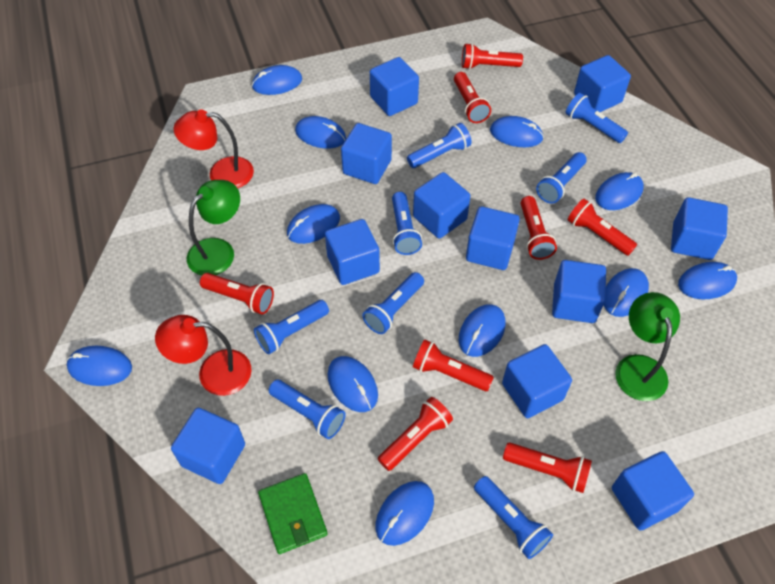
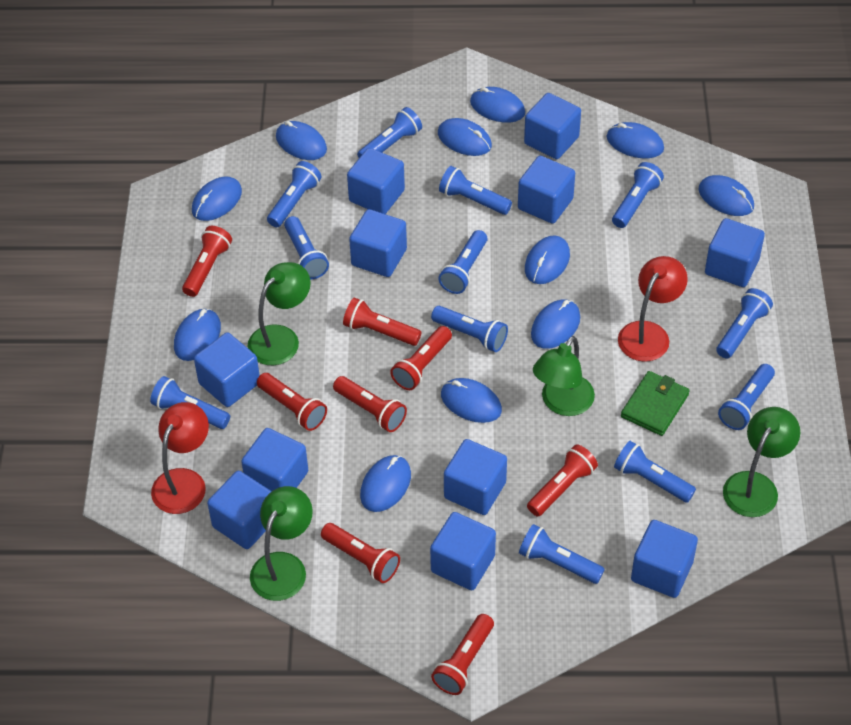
blue flashlight: [254,300,329,354] [269,380,346,439] [362,272,424,334] [392,192,422,255] [407,123,472,168] [474,476,553,559] [536,152,587,204] [565,93,628,143] = 8 -> [150,376,230,429] [267,161,322,227] [284,216,329,279] [357,107,422,158] [431,306,508,352] [438,230,488,294] [439,166,512,215] [519,524,605,584] [612,162,664,228] [614,441,696,503] [716,288,773,359] [718,364,775,430] = 12
green lamp: [187,180,240,276] [615,292,680,401] = 2 -> [247,262,311,365] [250,486,313,601] [533,336,595,416] [723,407,800,517] = 4

